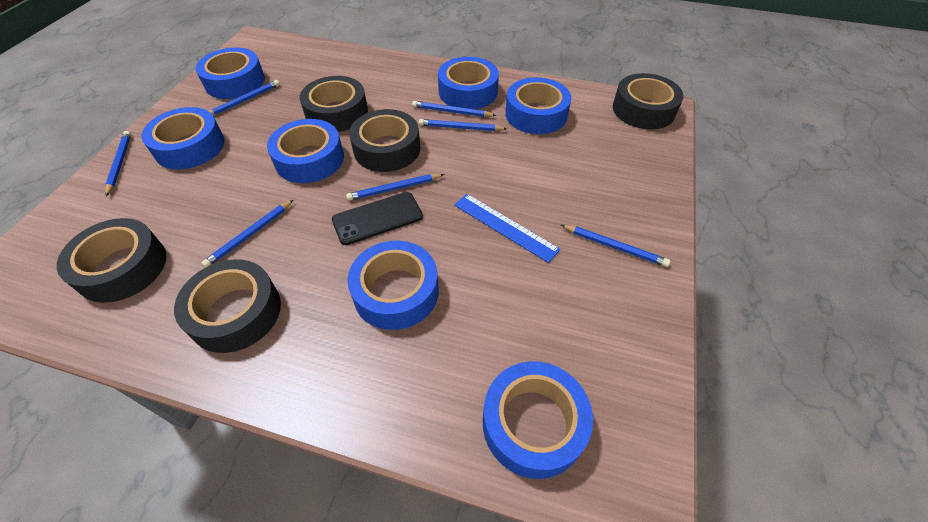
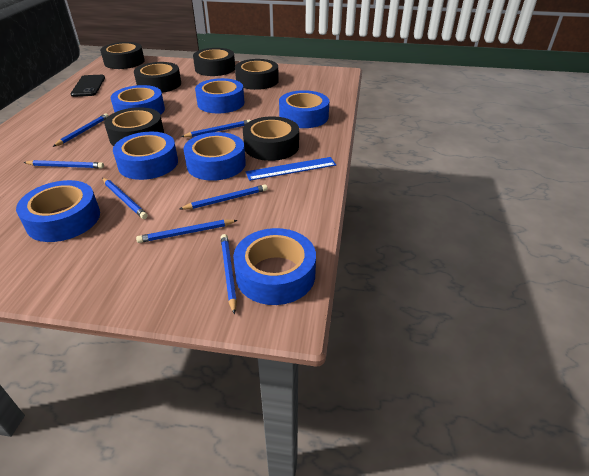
black tape: [57,218,166,303] [174,260,281,353] [299,76,368,132] [349,109,420,172] [613,73,684,129] = 5 -> [100,42,145,69] [104,107,164,146] [134,62,181,93] [193,48,235,76] [235,59,279,90] [243,116,299,161] = 6

